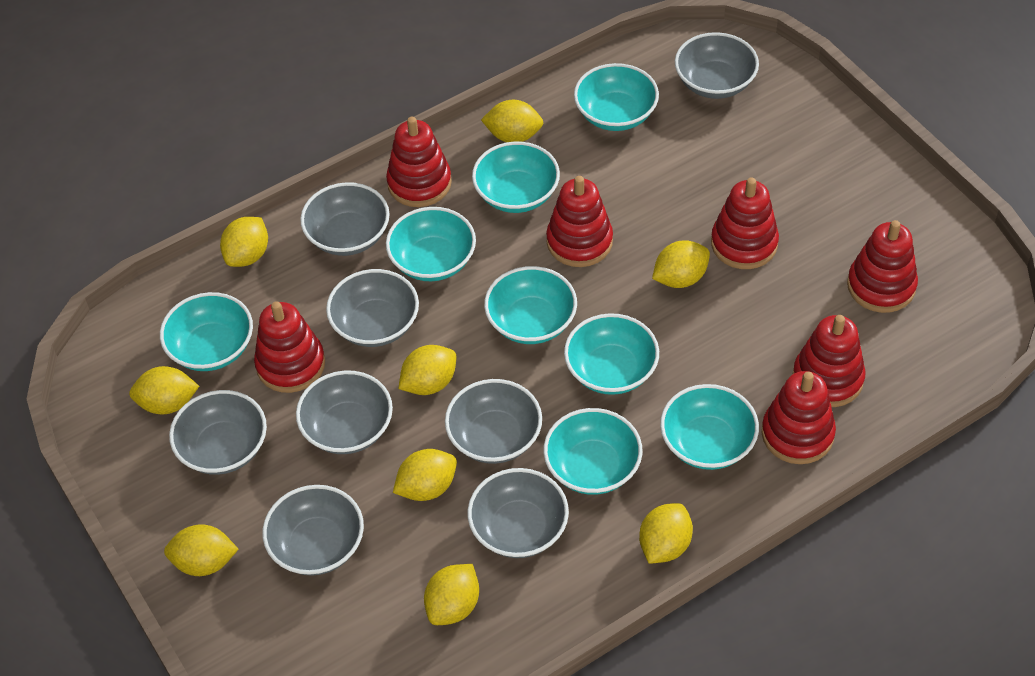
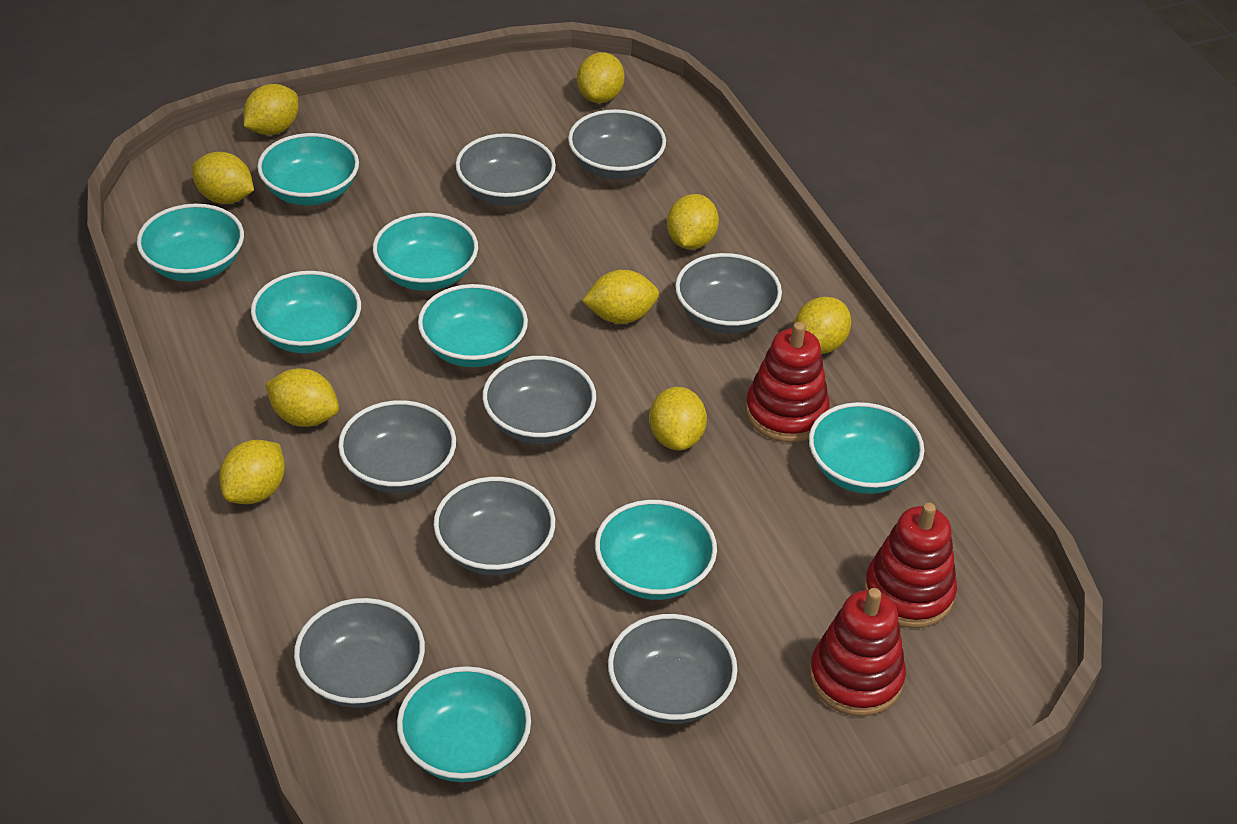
red stacking toy: [254,301,325,393] [386,117,452,207] [546,176,613,267] [711,177,779,269] [762,371,836,464] [793,315,866,407] [847,220,918,313] = 7 -> [745,322,830,442] [809,588,906,716] [864,502,957,628] = 3

